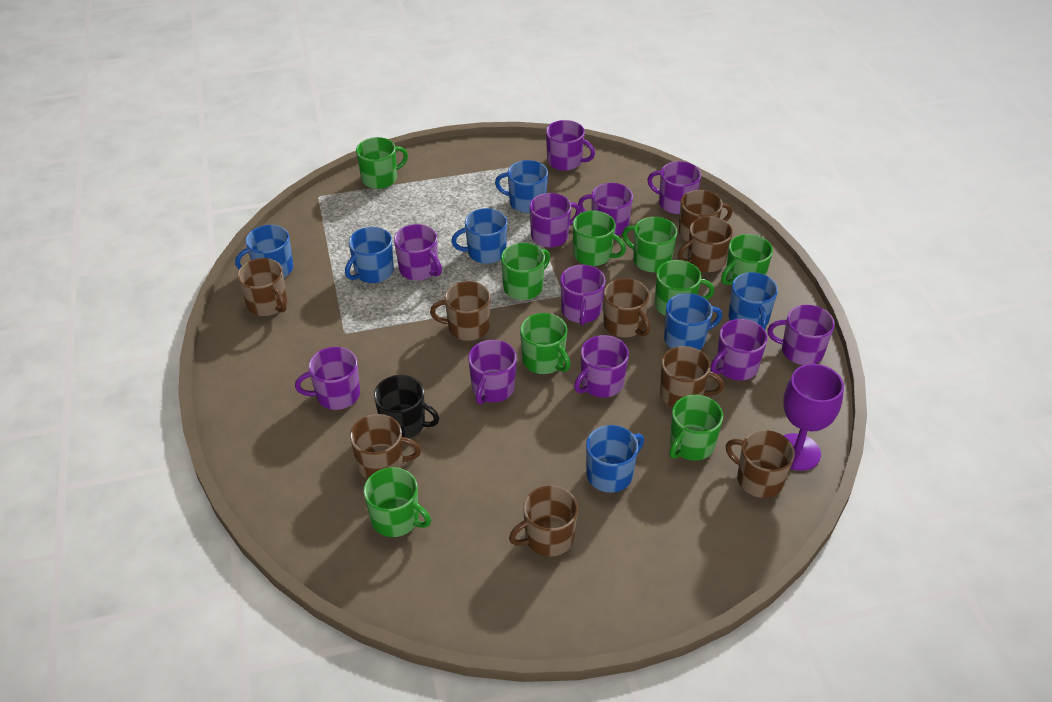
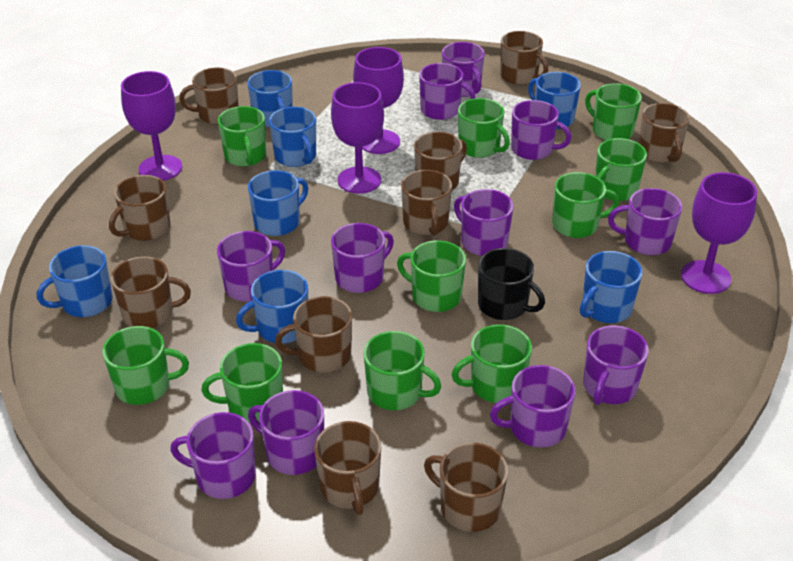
brown mug: [237,258,287,316] [350,414,421,479] [430,281,490,341] [509,485,578,557] [603,278,650,337] [660,346,724,407] [678,216,733,272] [679,190,732,241] [726,430,795,498] = 9 -> [109,175,171,241] [111,256,191,328] [179,68,239,125] [275,296,352,373] [314,421,381,515] [401,170,452,235] [414,132,467,190] [424,442,508,532] [500,31,548,85] [639,103,690,163] = 10
green mug: [356,137,408,189] [363,467,431,537] [501,243,550,300] [520,313,570,374] [573,211,626,266] [622,217,677,272] [655,260,714,316] [669,395,723,461] [721,234,773,286] = 9 -> [102,326,189,405] [201,343,283,423] [218,106,266,167] [363,331,441,410] [397,240,466,312] [451,324,532,403] [458,98,510,158] [552,172,619,238] [585,83,642,140] [595,138,647,201] = 10
purple goblet: [783,364,844,471] = 1 -> [121,71,182,181] [331,82,384,194] [353,47,404,154] [681,172,757,294] = 4

